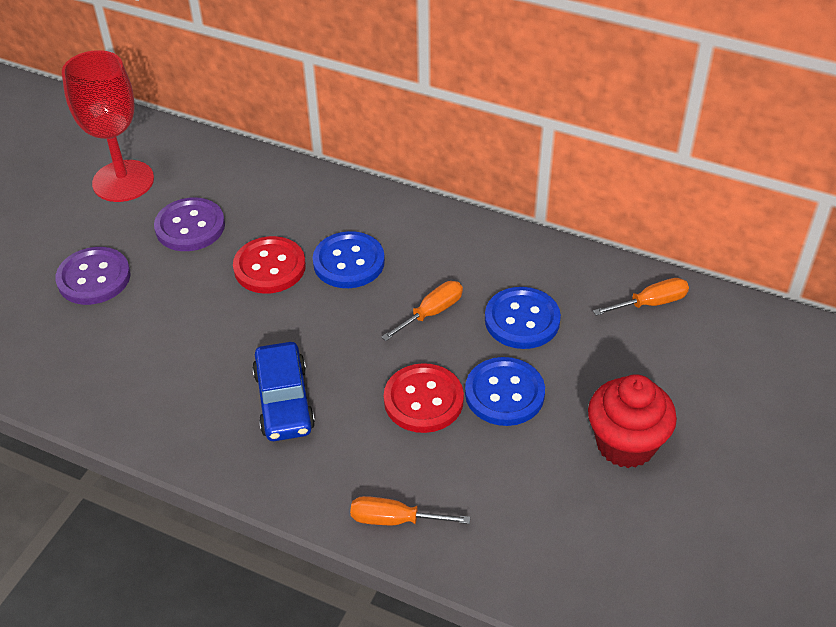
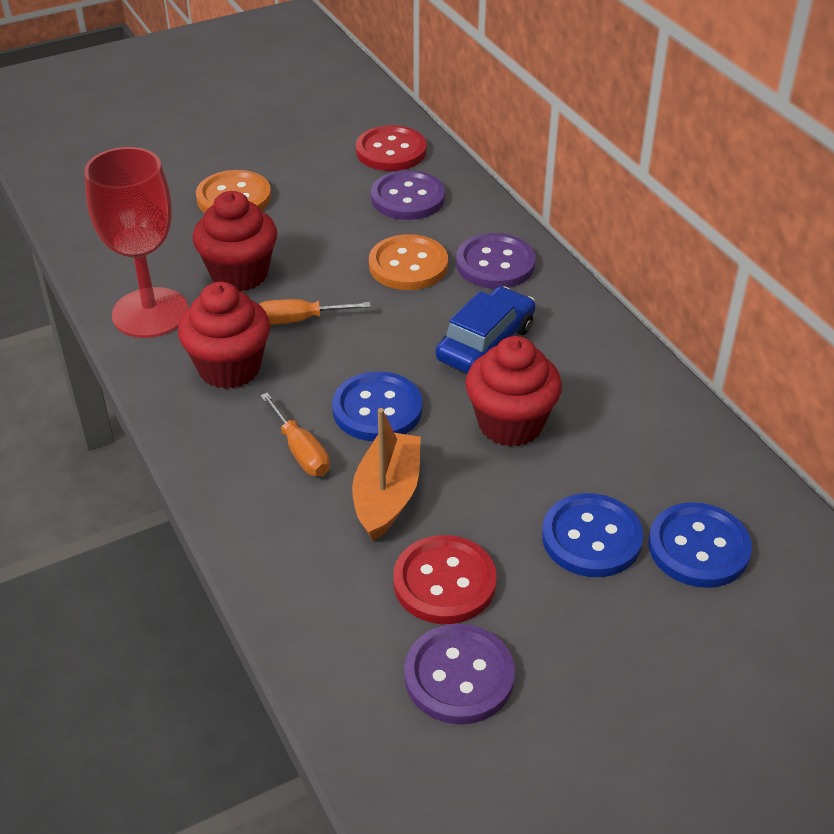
orange boat: none = 0 -> [352,408,421,541] = 1
orange button: none = 0 -> [196,170,271,213] [369,234,448,290] = 2
orange screwdriver: [350,496,470,525] [381,281,463,341] [593,278,689,316] = 3 -> [259,299,371,325] [260,393,330,476] = 2
purple button: [55,247,131,305] [154,198,225,251] = 2 -> [371,170,445,220] [404,624,515,724] [456,233,536,289] = 3
red cupcake: [588,374,677,468] = 1 -> [178,282,270,389] [193,191,277,292] [465,336,562,447] = 3

